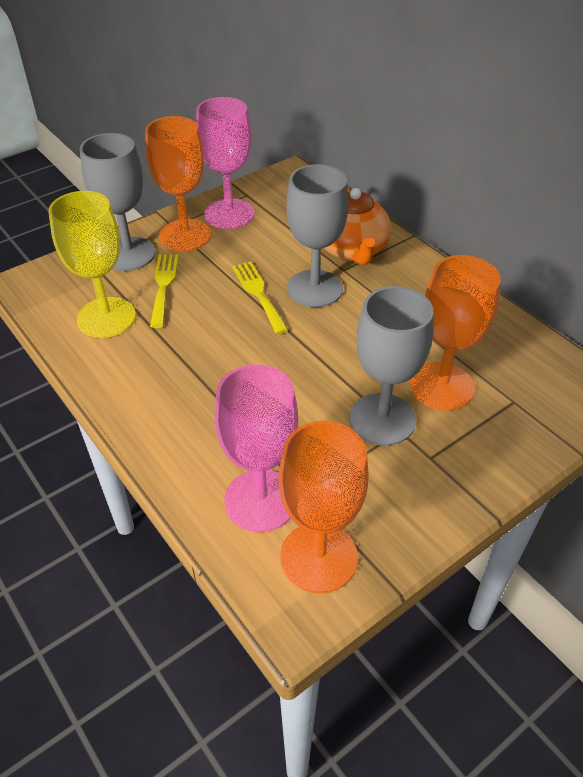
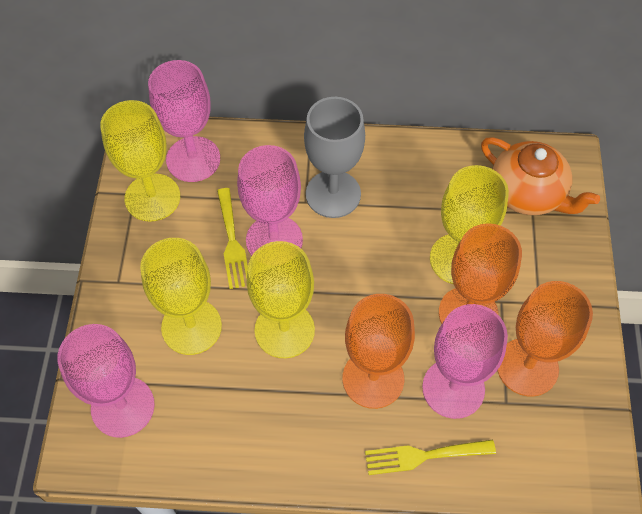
grey goblet: [80,133,156,271] [287,164,349,307] [349,286,434,446] = 3 -> [304,97,365,218] = 1
pink goblet: [196,97,255,229] [214,364,298,532] = 2 -> [57,324,155,438] [148,60,220,182] [237,145,303,256] [422,304,508,419] = 4
yellow goblet: [48,191,136,338] = 1 -> [100,100,180,222] [140,238,222,355] [247,241,315,358] [430,165,509,284] = 4

